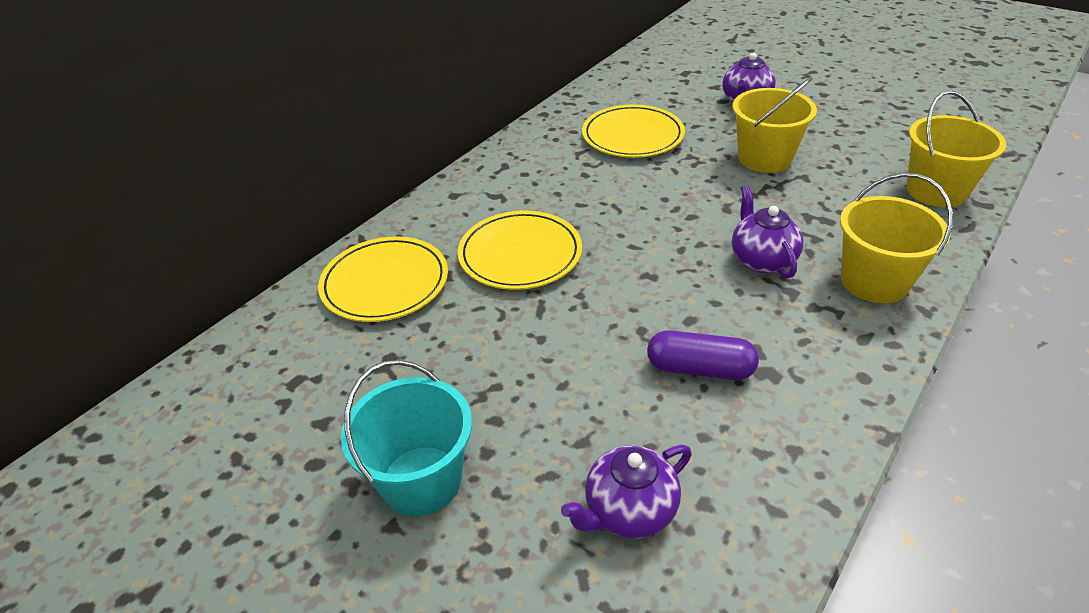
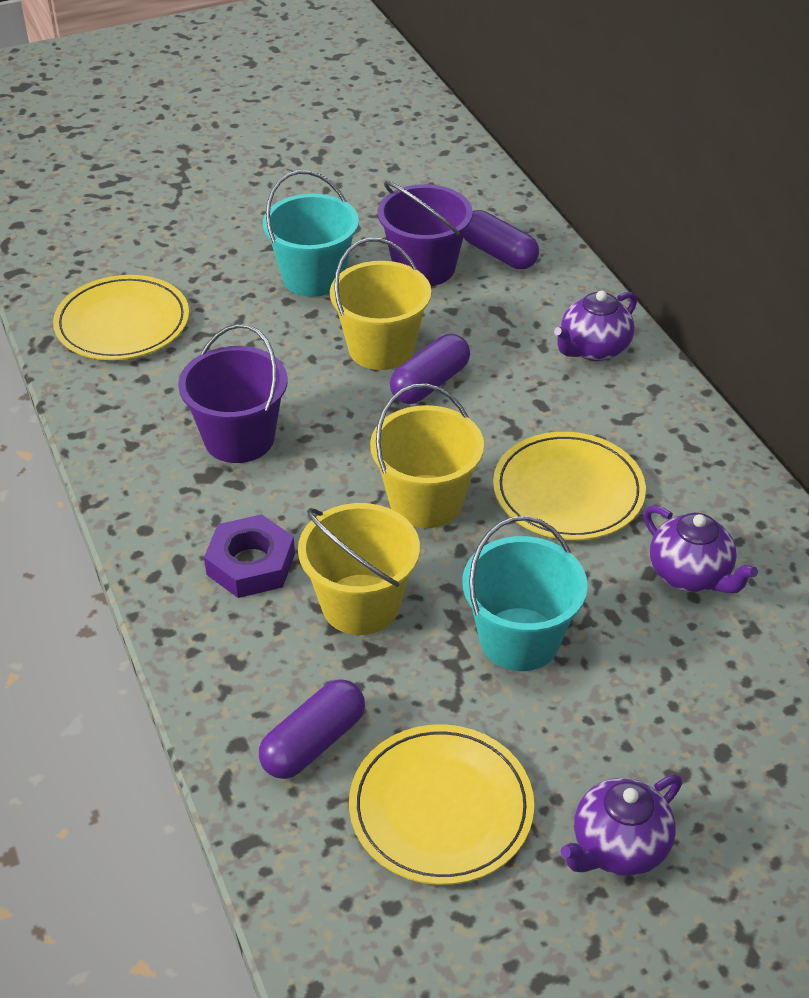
purple bucket: none = 0 -> [178,324,288,463] [378,181,473,286] = 2
purple capsule: [647,330,759,380] = 1 -> [259,679,365,779] [390,334,470,404] [464,210,539,269] = 3
purple nut: none = 0 -> [204,514,295,598] = 1
turquoise bucket: [341,360,472,516] = 1 -> [263,170,359,297] [462,516,588,671] = 2

